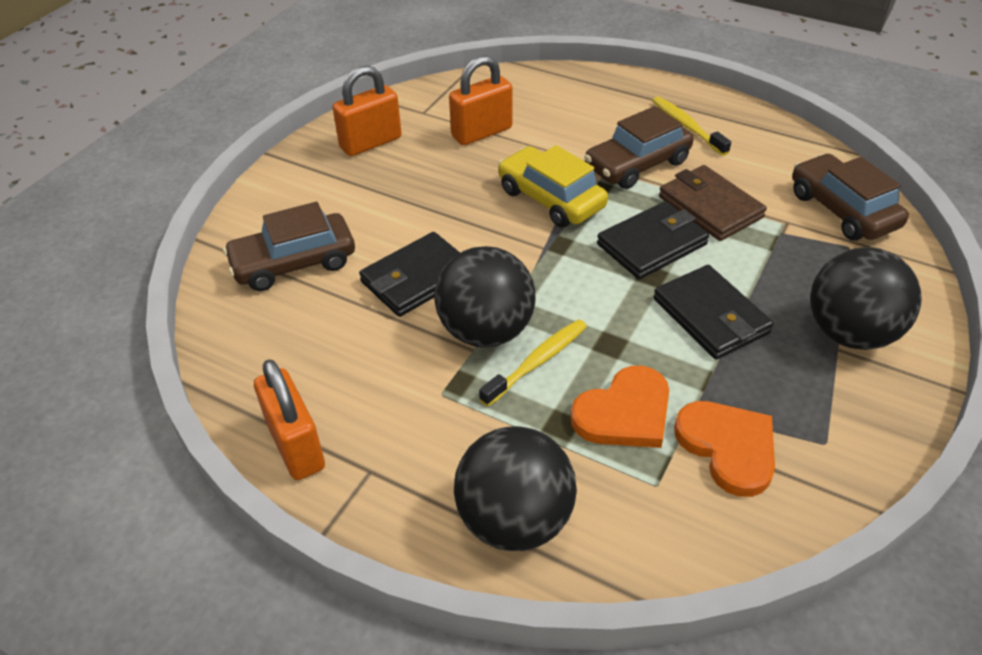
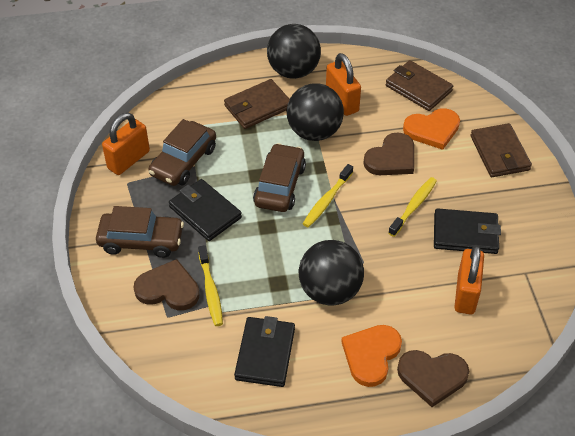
brown heart: none = 0 -> [133,259,200,310] [363,132,414,175] [397,350,469,407] = 3
brown wallet: [659,165,767,241] = 1 -> [224,79,290,129] [386,60,453,111] [471,123,532,177] = 3
yellow car: [498,145,608,228] = 1 -> none = 0
yellow toothbrush: [479,319,587,407] [652,96,731,156] = 2 -> [198,245,223,326] [303,164,353,228] [388,177,437,237] = 3

